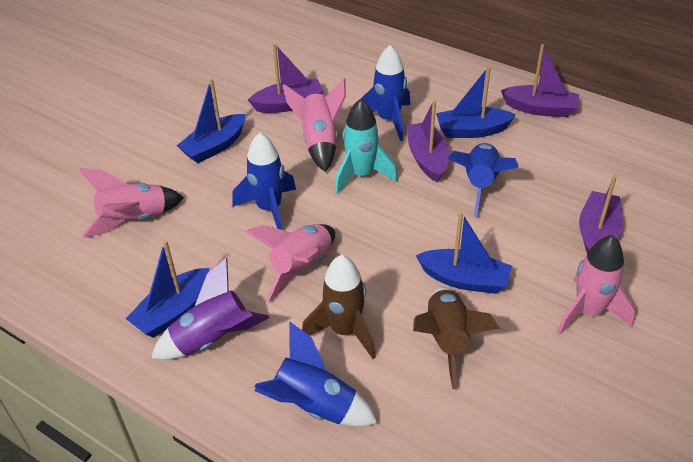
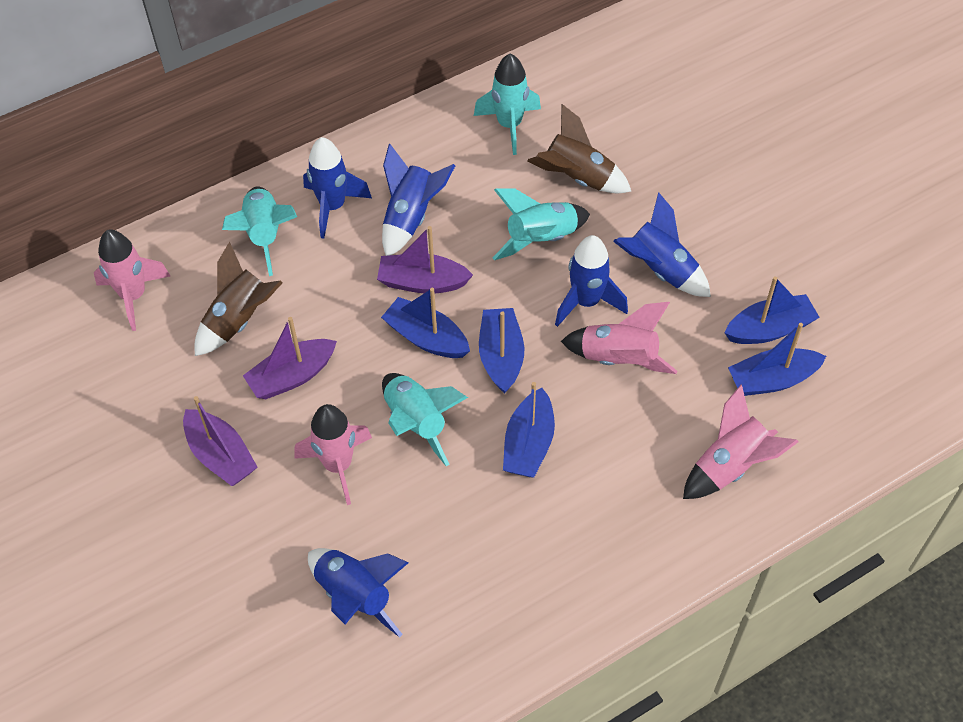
blue boat: [126,240,209,338] [177,79,246,163] [416,212,512,294] [436,66,516,138] = 4 -> [381,288,470,358] [479,308,525,394] [503,382,555,477] [725,276,820,344] [728,323,826,396] = 5
blue rocket: [232,133,296,230] [254,322,378,427] [361,45,410,141] [448,143,519,217] = 4 -> [303,137,372,239] [308,548,409,637] [382,144,455,256] [555,235,628,327] [613,192,711,297] = 5
purple boat: [248,43,324,113] [406,100,449,183] [501,44,579,117] [579,175,623,253] = 4 -> [183,396,257,486] [243,317,337,399] [377,226,473,293] = 3
purple rocket: [151,258,269,360] = 1 -> none = 0
turquoise rocket: [335,99,398,194] = 1 -> [222,187,297,276] [382,373,468,466] [474,54,541,155] [493,188,590,260] = 4

